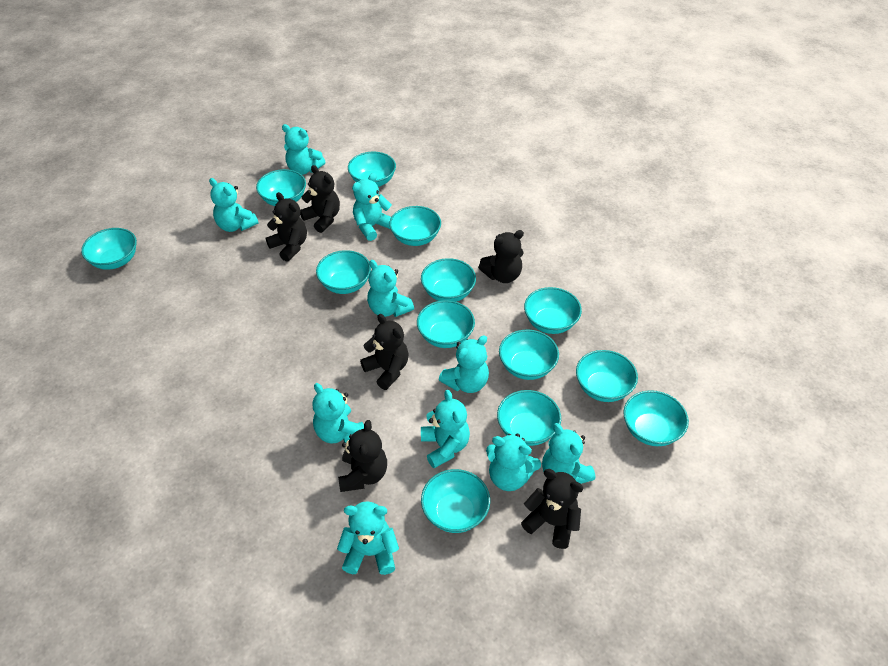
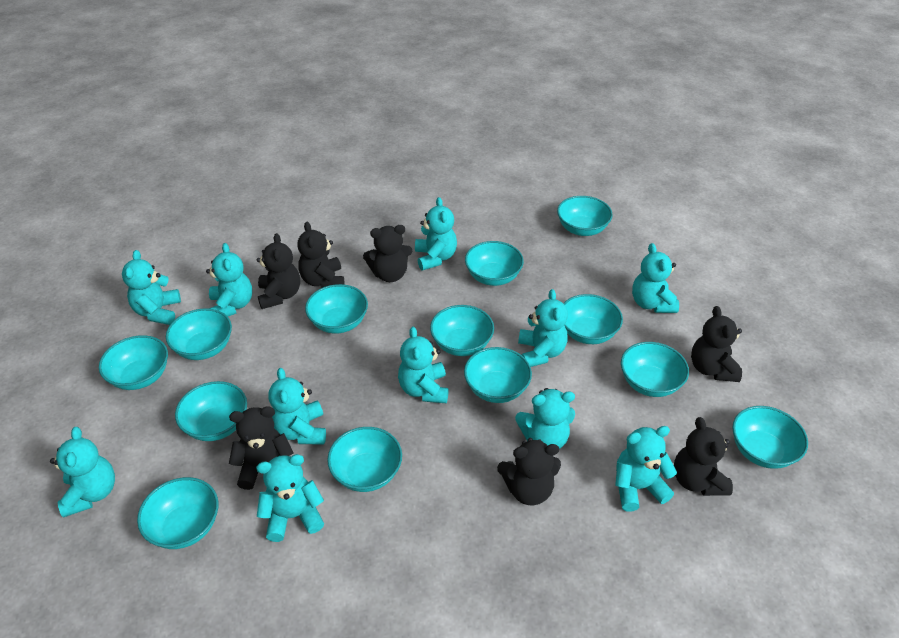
black teddy bear: [266,192,307,262] [300,165,340,233] [338,420,387,492] [360,314,409,390] [478,230,524,283] [521,469,583,549] = 6 -> [229,406,294,490] [256,233,300,309] [297,222,344,288] [363,225,412,282] [497,438,561,505] [674,417,733,496] [691,306,742,382] = 7
turquoise teddy bear: [209,178,259,232] [282,124,325,175] [312,383,364,444] [337,501,399,575] [352,173,392,241] [367,260,414,317] [421,390,470,468] [439,335,489,393] [486,434,541,491] [542,423,595,484] = 10 -> [50,427,115,518] [122,250,181,325] [206,243,252,316] [256,454,324,542] [268,368,326,445] [398,326,449,404] [415,197,457,271] [515,388,575,449] [518,289,568,367] [615,426,677,512] [632,243,679,313] = 11

